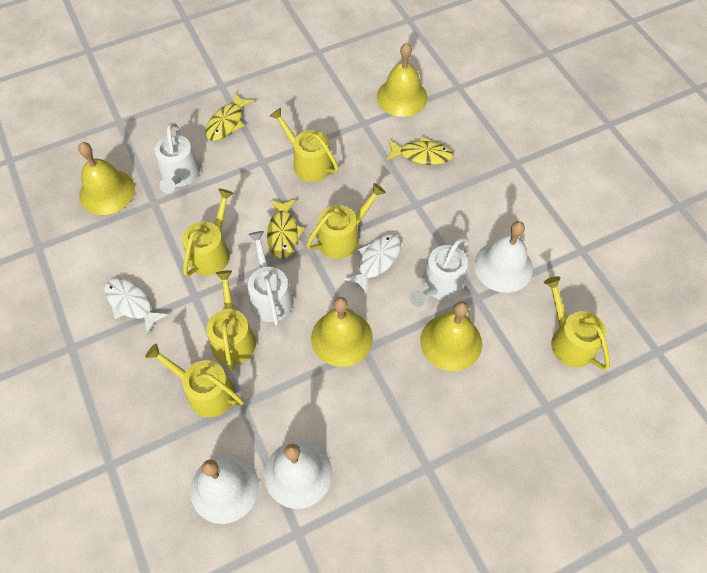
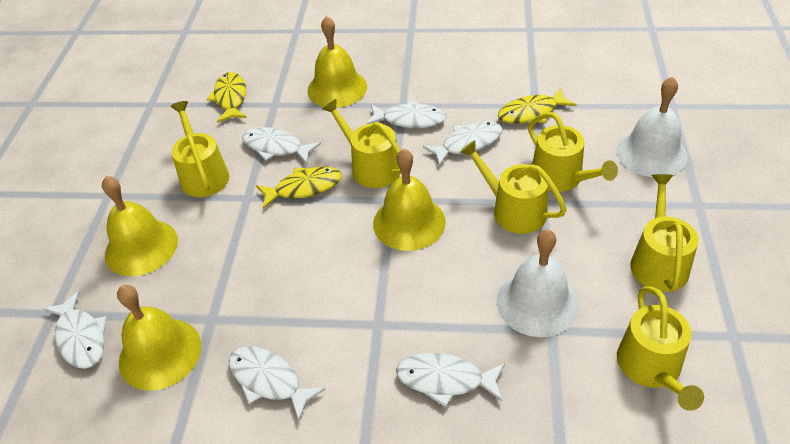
white bell: [190,454,259,524] [264,441,332,509] [474,221,533,293] = 3 -> [497,230,579,337] [616,76,687,177] = 2
white fish: [104,278,169,335] [344,234,401,294] = 2 -> [43,291,107,369] [229,346,326,421] [242,127,321,164] [366,100,446,128] [396,353,505,407] [423,121,503,166] = 6
white watering can: [155,123,200,193] [248,231,294,326] [410,237,469,307] = 3 -> none = 0

